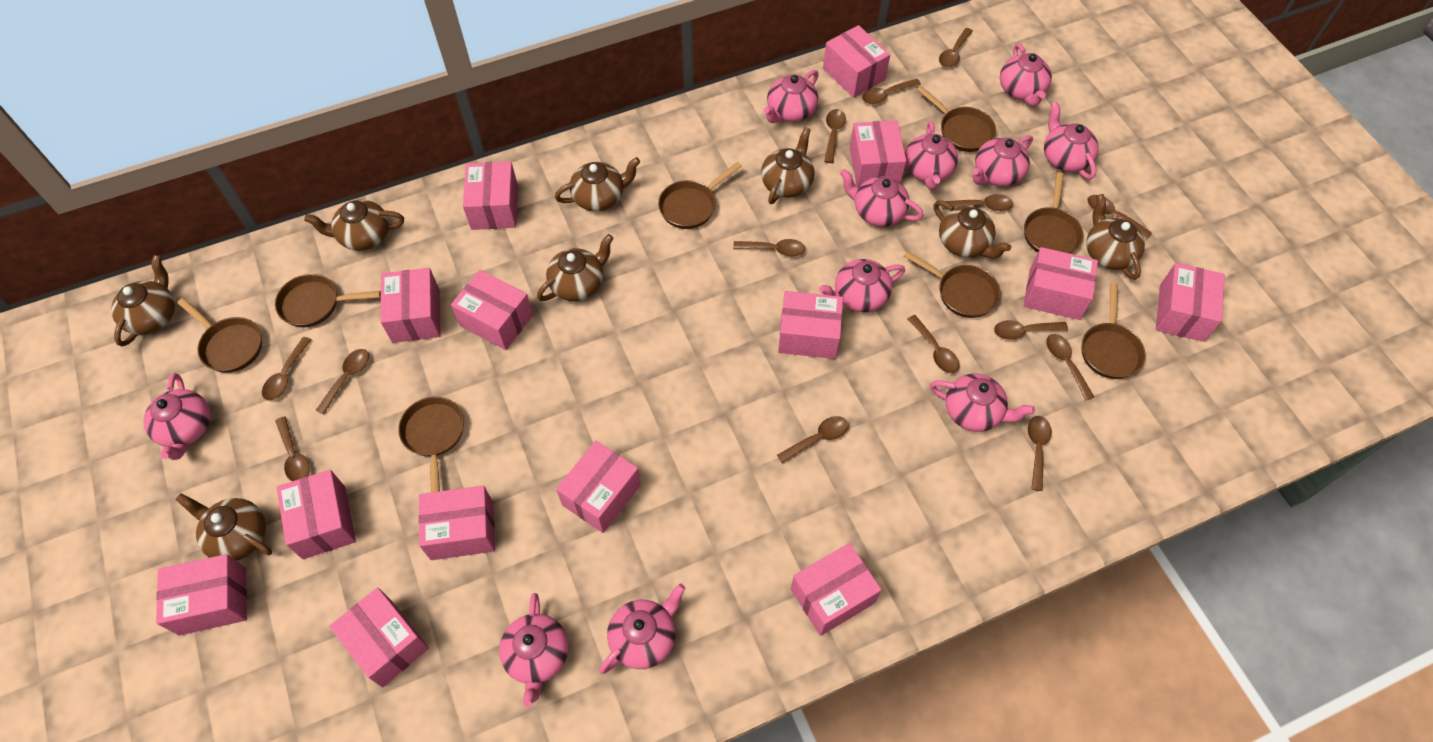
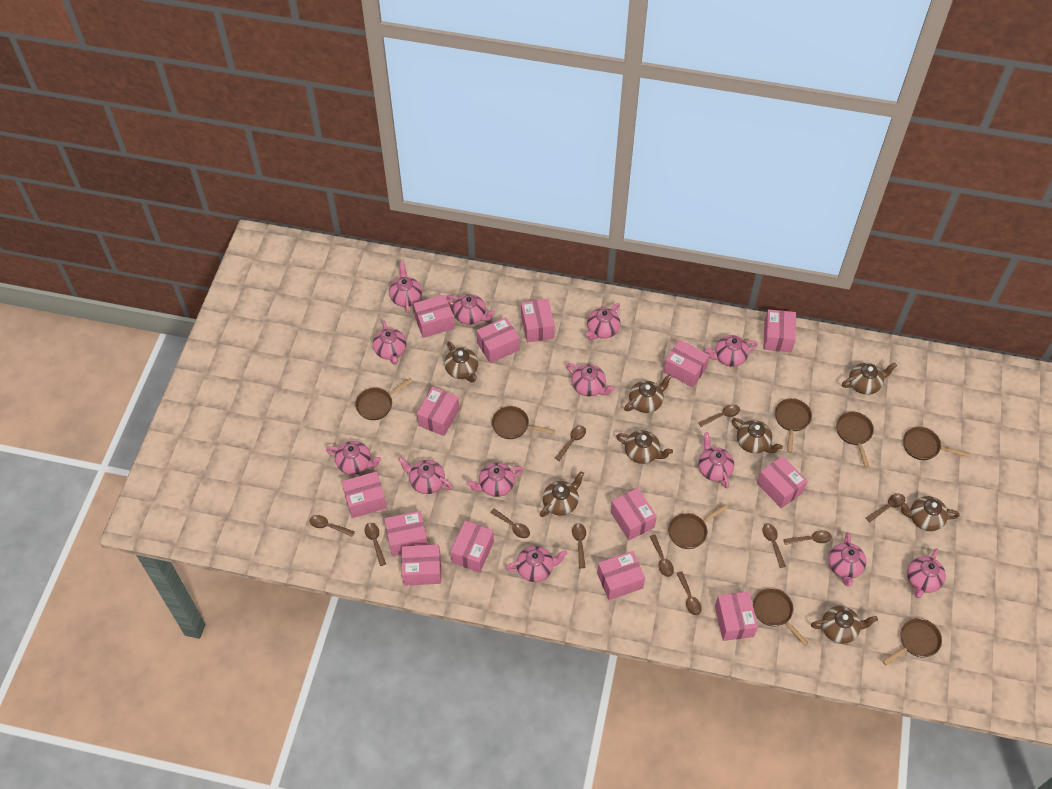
brown spoon: [262,337,312,401] [275,416,310,481] [315,349,369,415] [733,239,805,257] [777,416,848,464] [824,109,846,163] [862,79,921,104] [908,315,959,373] [939,28,973,67] [942,194,1013,211] [994,320,1068,340] [1028,416,1052,491] [1046,334,1094,401] [1087,195,1152,239] = 14 -> [309,515,355,537] [365,523,386,566] [490,508,530,538] [555,426,586,461] [572,523,586,568] [649,535,674,577] [676,572,702,615] [698,404,740,427] [763,524,786,568] [783,530,832,545] [866,494,905,522] = 11
pink teapot: [143,373,211,460] [499,593,569,707] [599,584,686,674] [764,70,819,123] [819,259,905,312] [840,169,924,227] [905,121,958,190] [930,374,1035,432] [973,135,1033,187] [1000,43,1052,106] [1044,102,1099,179] = 11 -> [326,441,381,475] [373,320,407,365] [389,262,422,313] [398,457,453,494] [447,294,495,325] [466,463,524,497] [505,546,568,582] [567,363,615,396] [586,303,621,340] [698,432,734,488] [705,335,758,367] [828,532,866,587] [907,548,946,598] = 13

